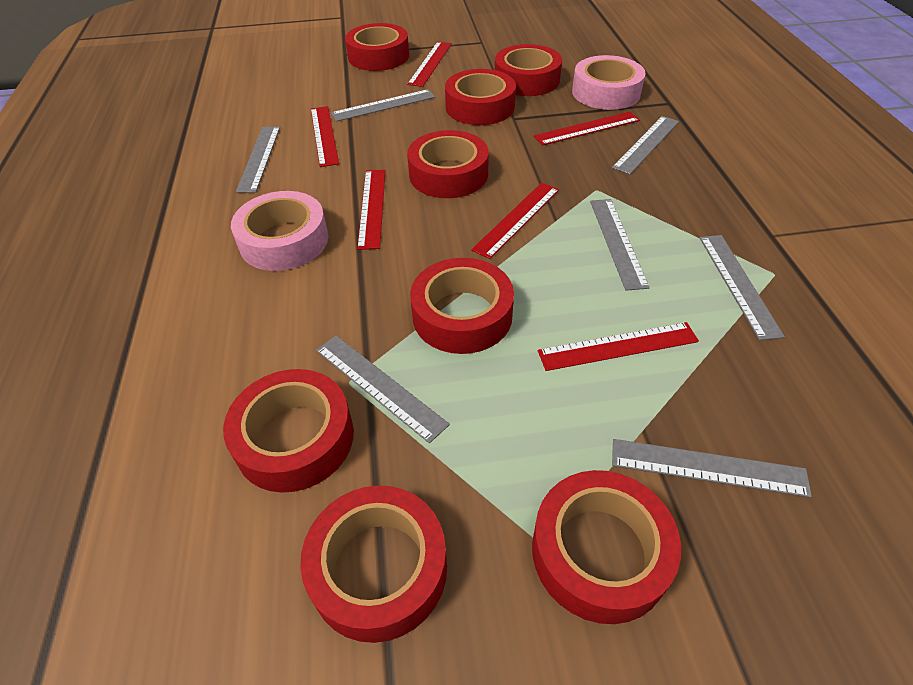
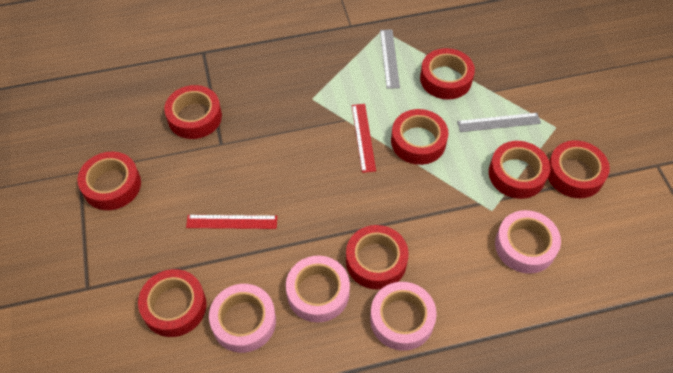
grey ruler: [236,127,280,193] [316,335,450,443] [331,89,435,121] [590,199,650,291] [612,116,679,174] [612,439,812,498] [700,235,785,340] = 7 -> [380,29,400,89] [457,113,541,132] = 2
pink tape: [231,191,328,271] [572,55,646,110] = 2 -> [209,284,276,353] [286,256,350,322] [370,282,437,351] [495,210,561,274] = 4
red ruler: [311,106,339,167] [357,170,386,250] [407,42,452,87] [471,183,559,259] [534,112,640,146] [538,322,699,371] = 6 -> [186,215,277,229] [352,104,376,173] = 2

